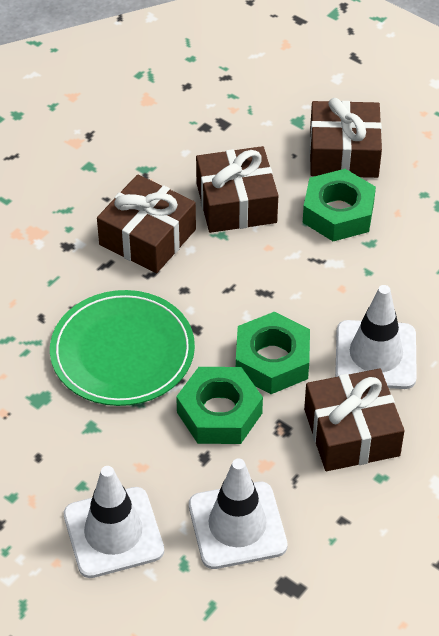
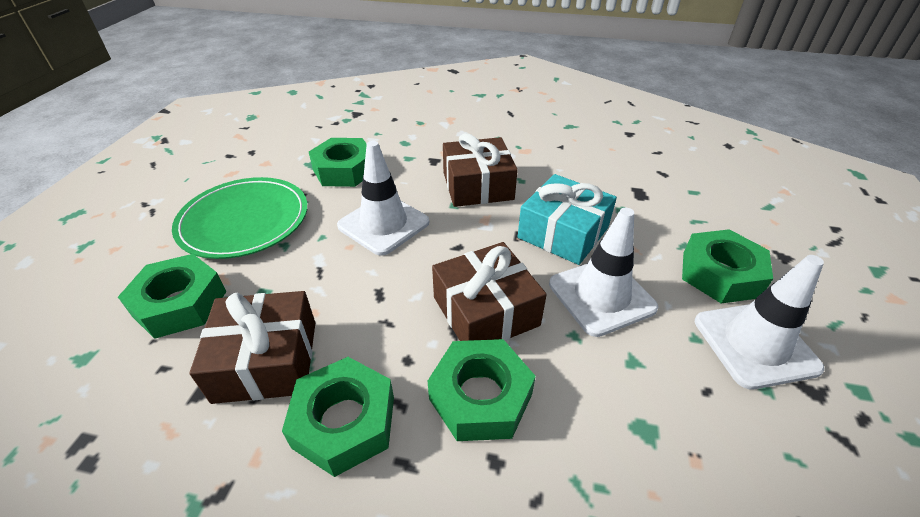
brown gift: [97,174,196,273] [196,146,278,233] [304,368,405,471] [310,98,382,178] = 4 -> [189,291,315,404] [432,242,547,341] [443,133,518,207] = 3
green nut: [176,367,263,444] [236,312,310,394] [303,169,376,241] = 3 -> [118,254,226,339] [282,357,394,477] [309,138,367,187] [428,339,536,441] [682,229,773,304] = 5
turquoise gift: none = 0 -> [518,174,617,265] = 1

